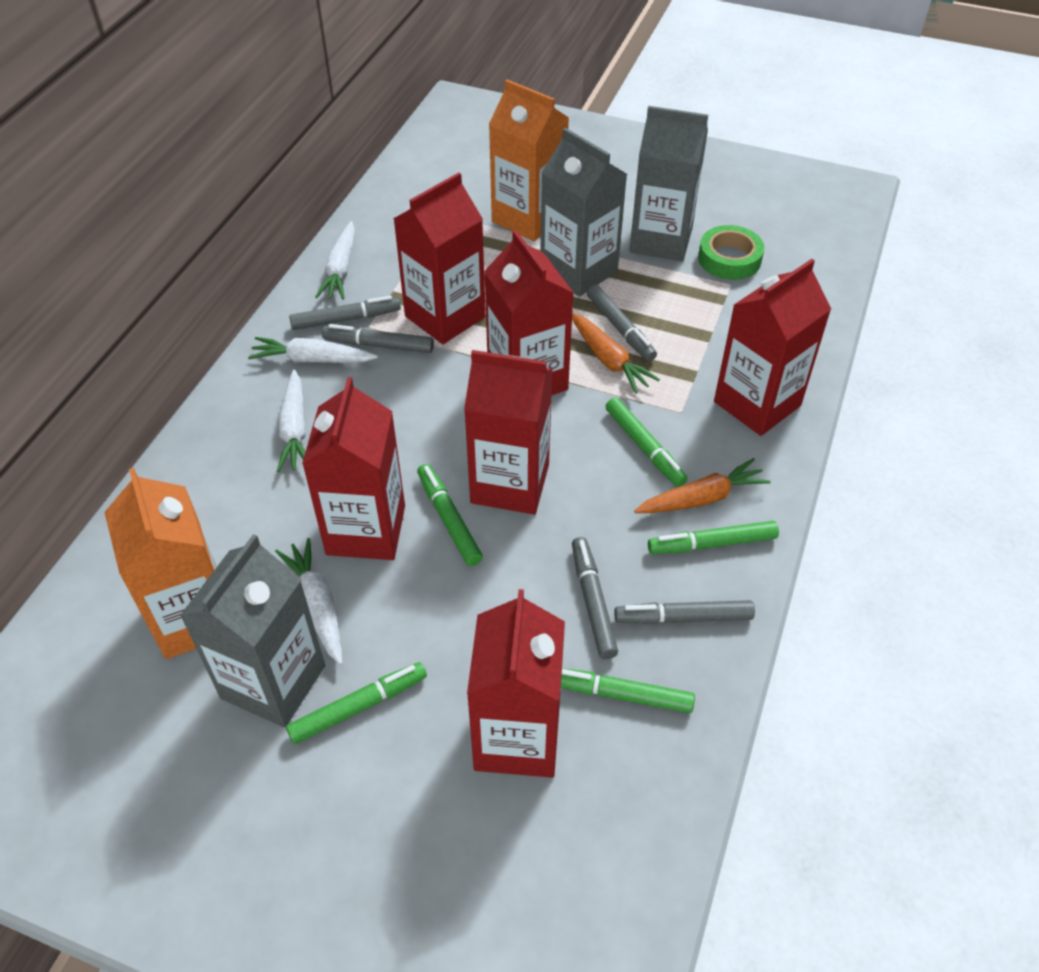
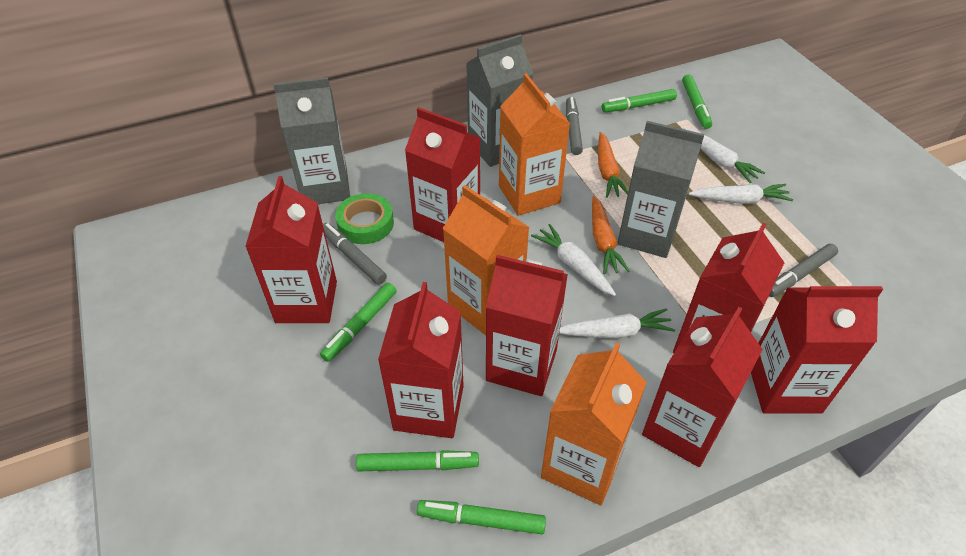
grey marker: [289,296,401,330] [322,324,434,353] [572,537,618,659] [587,285,657,361] [614,600,755,624] = 5 -> [323,223,387,284] [566,97,583,155] [769,244,838,297] = 3
orange carton: [104,468,217,659] [489,79,569,241] = 2 -> [443,185,530,335] [499,73,570,216] [541,343,647,505] = 3
red carton: [302,377,405,560] [393,172,486,344] [464,350,553,514] [467,589,565,778] [484,230,574,396] [714,259,831,436] = 6 -> [245,176,337,323] [378,282,464,438] [405,107,481,242] [486,255,568,396] [642,307,763,467] [673,223,784,354] [751,286,883,413] = 7

